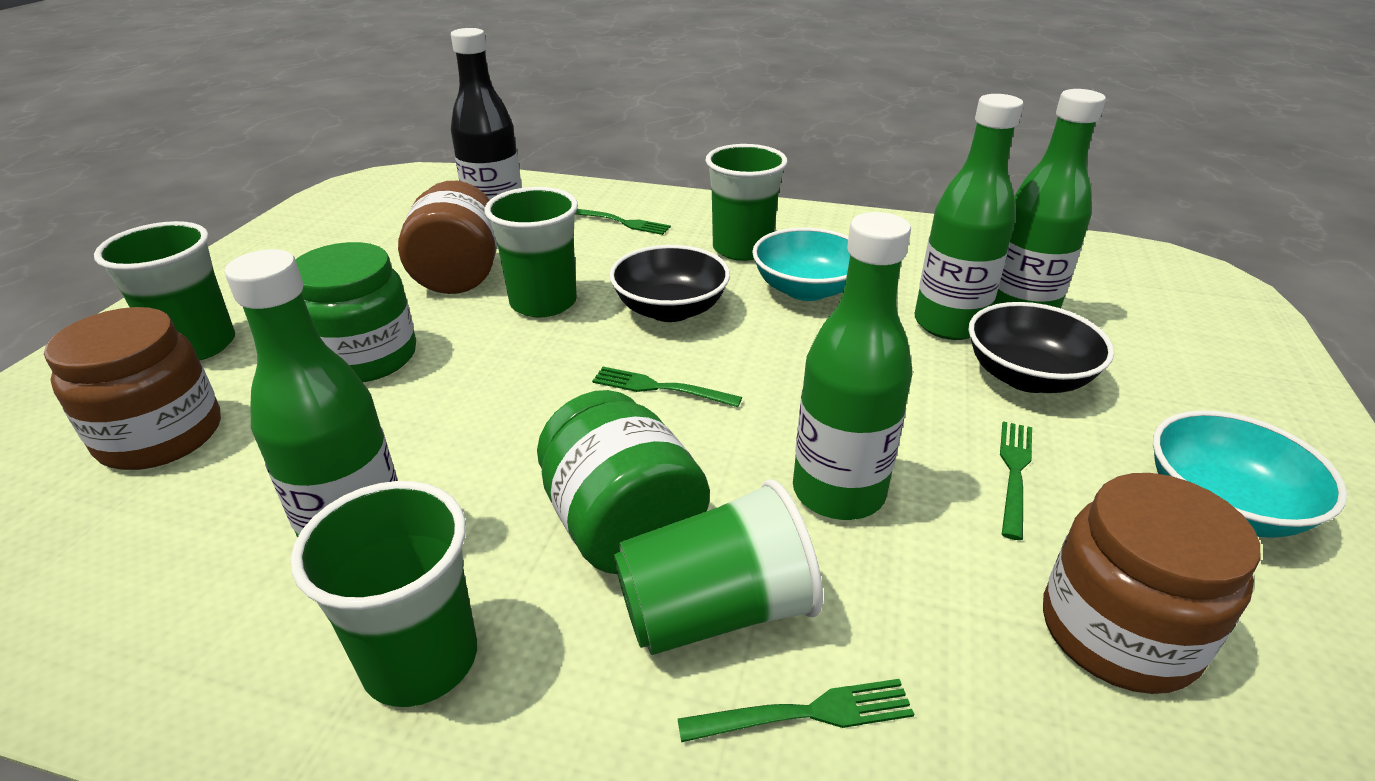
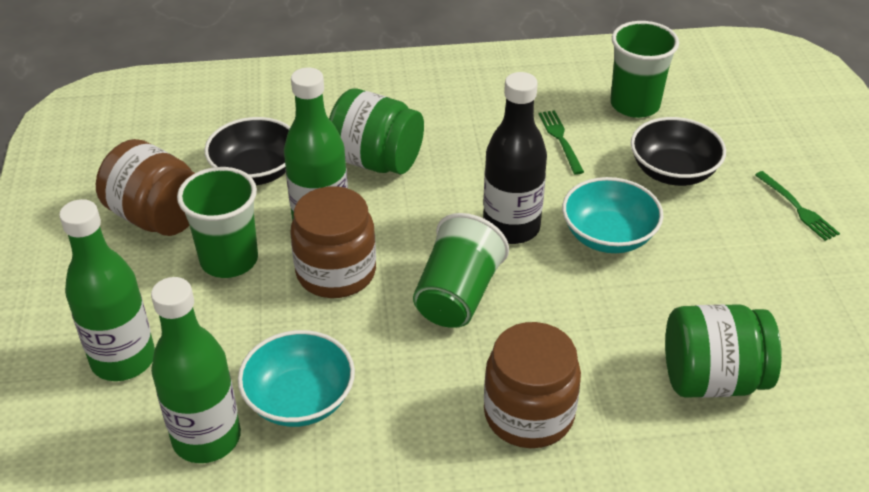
green bottle: [224,249,398,538] [793,212,912,520] [915,94,1023,340] [993,89,1106,308] = 4 -> [59,199,155,381] [151,277,241,463] [284,68,348,221] = 3
green cup: [94,221,235,360] [291,481,477,707] [485,187,578,317] [614,479,823,655] [706,144,788,261] = 5 -> [177,167,258,278] [413,213,509,327] [610,21,679,118] = 3
green fork: [575,209,671,235] [592,367,742,407] [678,679,914,742] [1000,421,1032,540] = 4 -> [539,110,584,175] [755,171,840,241] = 2

